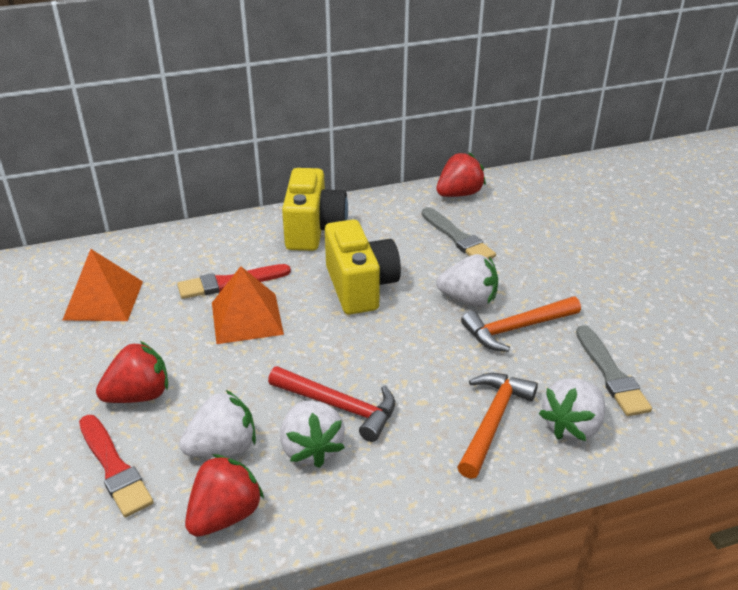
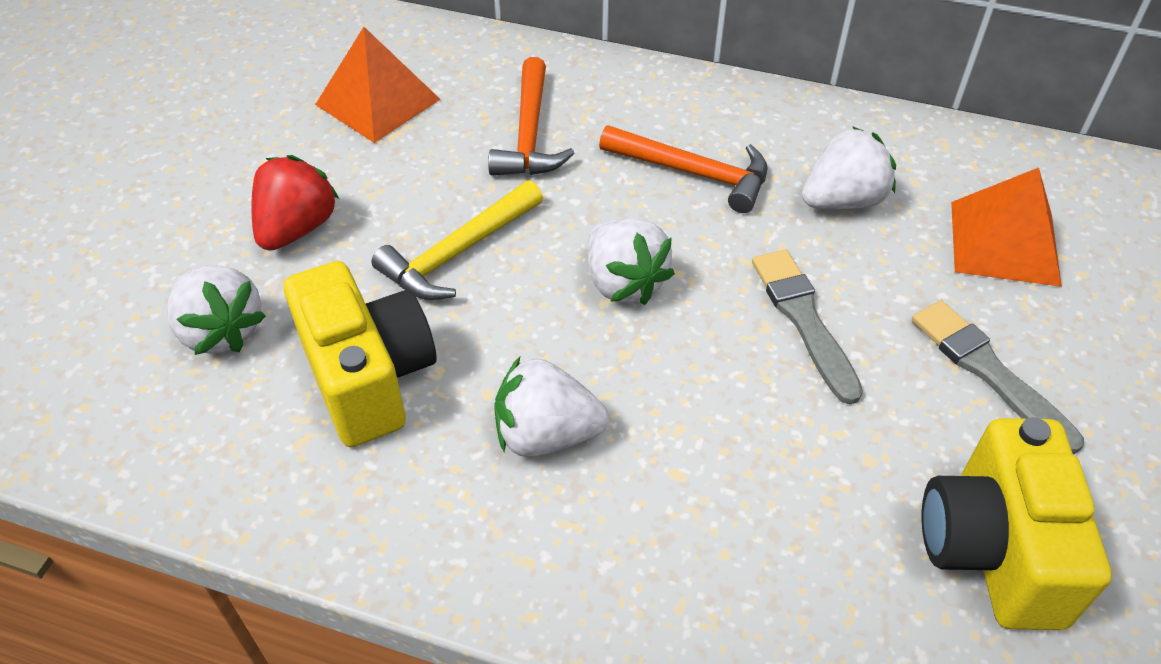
red brush: [79,415,154,517] [177,264,291,299] = 2 -> none = 0
red hammer: [268,366,395,442] = 1 -> none = 0
red strawberry: [96,341,168,403] [185,454,264,537] [436,152,486,197] = 3 -> [251,155,339,251] = 1
yellow hammer: none = 0 -> [372,180,543,300] = 1

